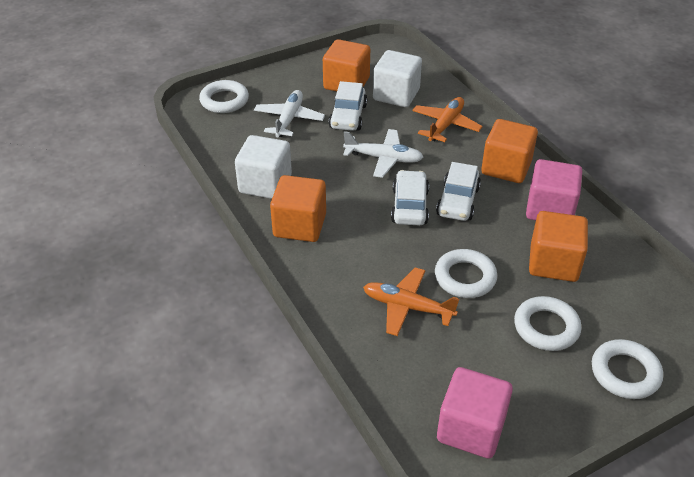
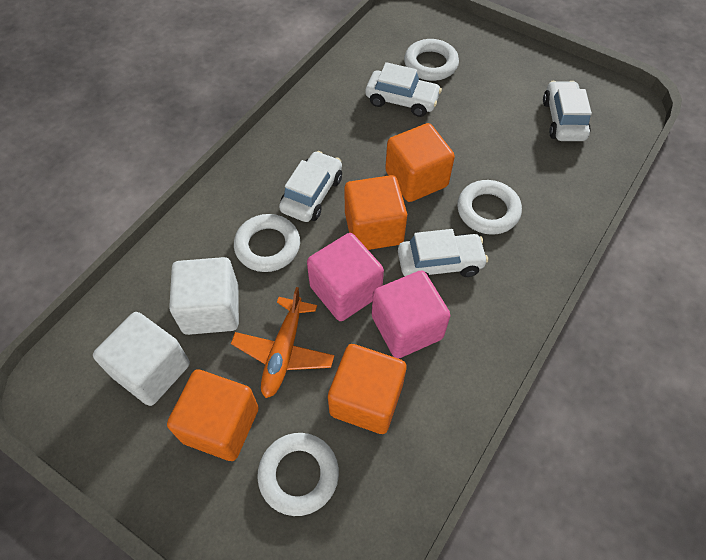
orange plane: [363,267,459,336] [412,97,483,142] = 2 -> [231,287,334,398] = 1
white car: [329,81,367,131] [391,170,429,226] [436,162,481,221] = 3 -> [279,151,342,222] [366,62,442,117] [398,229,488,277] [543,81,592,141] = 4
white plane: [254,90,325,137] [343,129,423,178] = 2 -> none = 0

